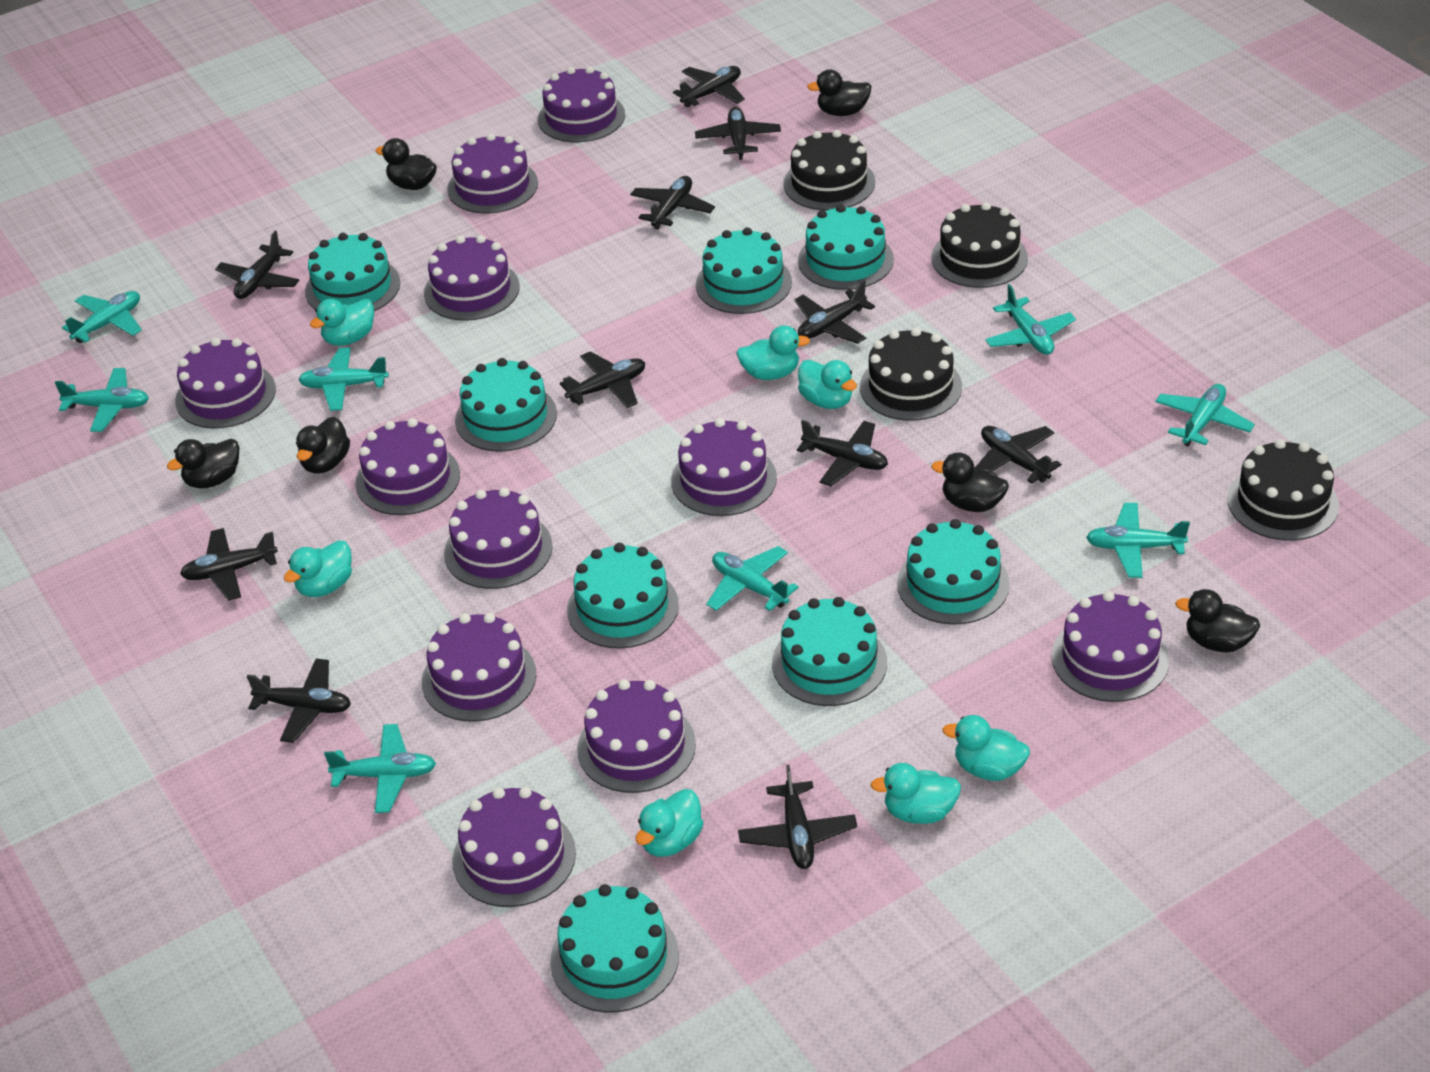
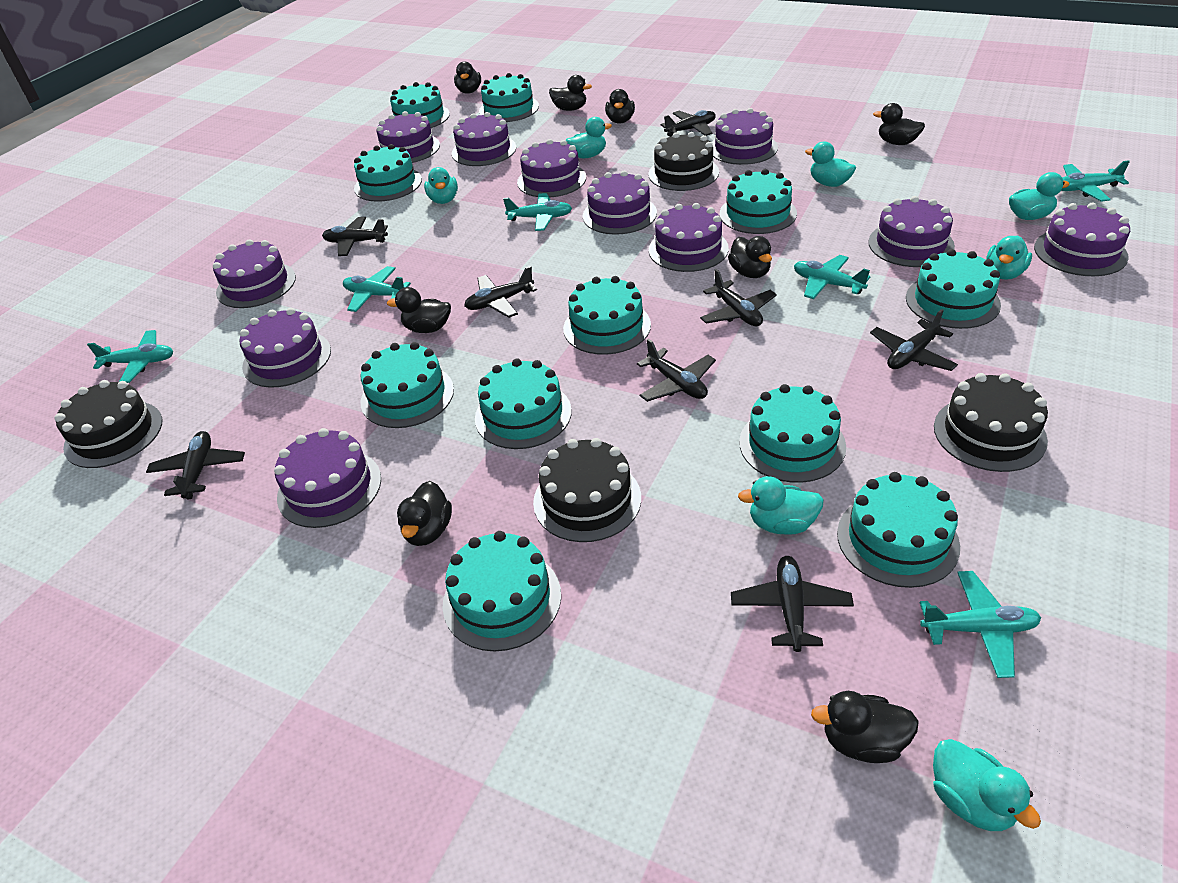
black duck: [167,439,239,488] [296,417,350,474] [376,138,437,190] [807,69,872,116] [931,452,1009,512] [1175,589,1260,652] = 6 -> [387,287,451,333] [397,481,452,546] [454,61,481,94] [549,75,592,111] [605,89,635,124] [728,236,772,278] [811,691,919,763] [873,103,925,145] = 8
black plane: [180,528,278,601] [215,231,300,299] [247,658,351,743] [560,351,645,408] [630,176,715,230] [673,66,745,107] [695,107,781,160] [738,765,857,869] [794,280,875,344] [797,420,888,486] [975,426,1061,484] = 11 -> [146,431,245,499] [322,217,388,256] [464,266,537,318] [637,339,716,402] [661,110,716,137] [700,269,777,326] [731,556,854,652] [870,309,958,371] = 8
turquoise cake: [305,233,400,311] [455,358,557,452] [550,884,679,1012] [567,543,679,649] [696,227,792,314] [772,597,887,706] [798,204,894,290] [897,519,1010,625] = 8 -> [354,144,422,202] [360,342,454,428] [390,82,450,128] [442,531,561,651] [475,358,572,449] [479,73,539,122] [563,276,651,355] [720,169,797,234] [739,384,846,483] [837,472,960,588] [906,249,1001,329] = 11
turquoise plane: [55,368,149,432] [62,291,142,343] [298,347,389,411] [324,724,436,813] [706,546,799,611] [985,284,1076,355] [1086,503,1190,578] [1155,384,1255,447] = 8 -> [87,330,173,383] [343,266,411,312] [503,193,572,231] [794,255,871,299] [920,571,1041,678] [1061,160,1130,202] = 6

